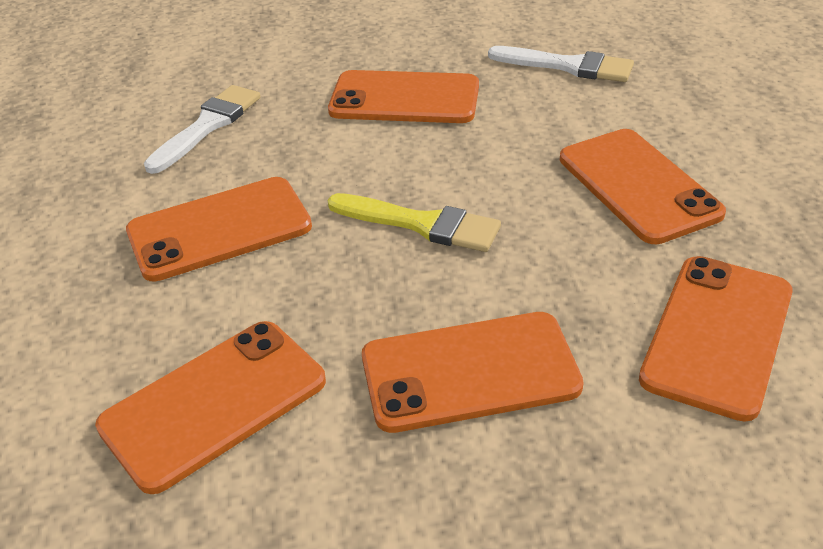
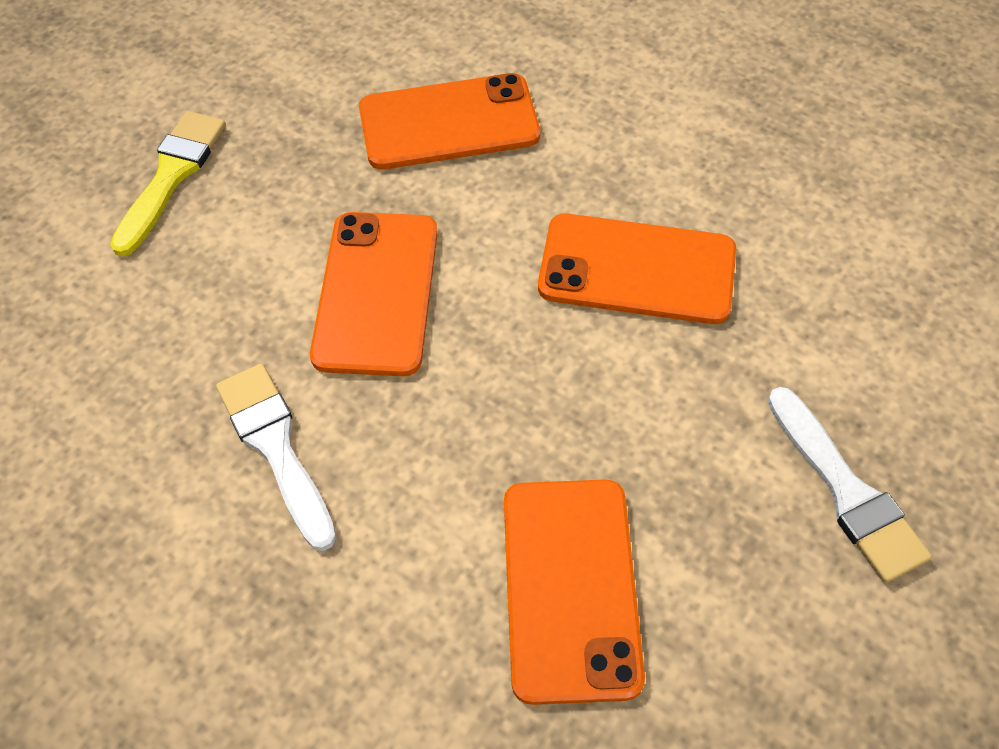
orange phone: [95,321,326,494] [126,177,312,282] [328,70,479,123] [362,312,584,433] [560,129,726,244] [639,256,793,422] = 6 -> [310,212,438,376] [359,73,540,169] [504,480,645,705] [538,214,736,324] = 4

